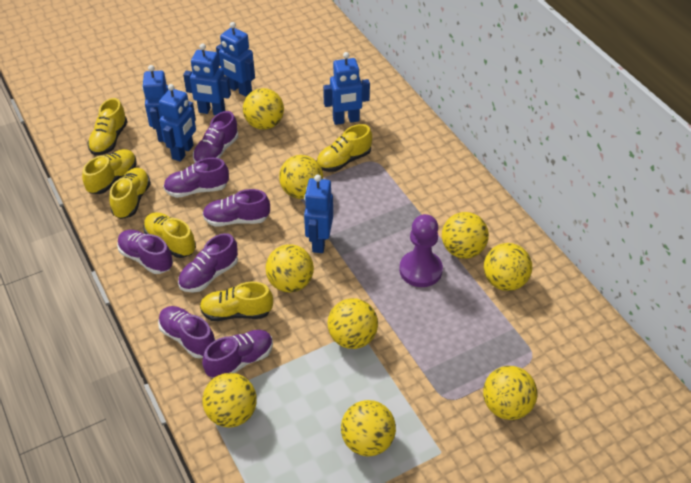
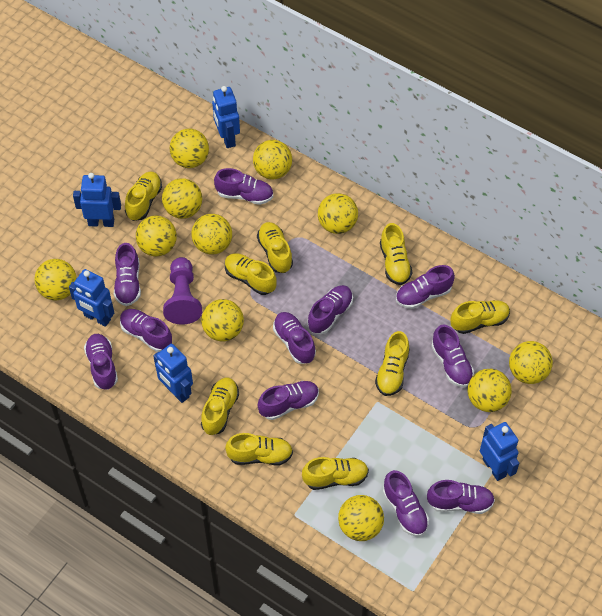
blue robot: [142,65,169,142] [159,84,196,162] [183,43,231,115] [216,22,255,97] [304,175,333,253] [323,52,370,125] = 6 -> [69,269,114,327] [73,173,121,227] [153,344,193,403] [212,86,240,148] [480,422,519,481] = 5
purple shoe: [117,230,173,274] [158,306,215,358] [163,158,229,198] [178,233,238,293] [193,111,238,163] [202,330,273,378] [203,189,270,227] = 7 -> [84,334,118,390] [114,243,141,306] [120,309,172,352] [214,168,273,205] [258,381,319,420] [273,312,316,364] [308,285,353,334] [383,470,429,536] [396,265,455,309] [427,480,495,514] [431,324,474,387] = 11
yellow ball: [202,373,257,428] [243,88,284,130] [266,244,314,293] [279,155,323,199] [328,298,378,349] [341,400,396,456] [442,212,489,259] [483,366,537,420] [484,243,532,291] = 9 -> [34,259,77,301] [136,215,177,257] [162,178,202,219] [170,129,209,168] [191,214,232,254] [201,299,244,341] [253,140,292,179] [318,193,358,234] [338,495,384,541] [468,369,512,412] [509,341,553,384] = 11
yellow shoe: [82,149,137,194] [87,98,128,155] [109,168,151,219] [143,212,196,258] [200,282,273,321] [317,124,372,172] = 6 -> [125,172,162,221] [201,377,239,435] [225,253,277,295] [225,433,293,465] [257,222,293,273] [302,457,369,490] [375,331,410,396] [380,223,412,285] [450,300,510,334] = 9

